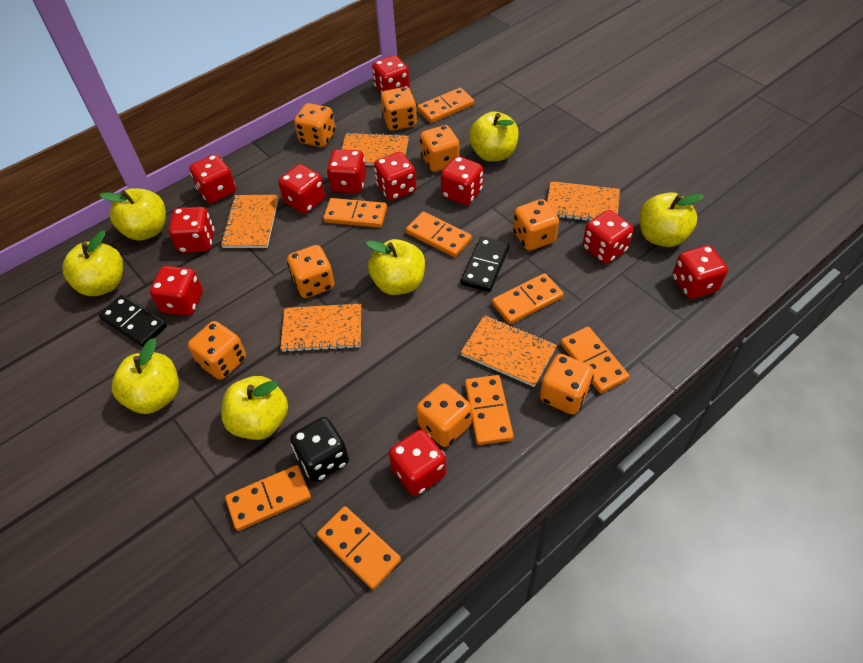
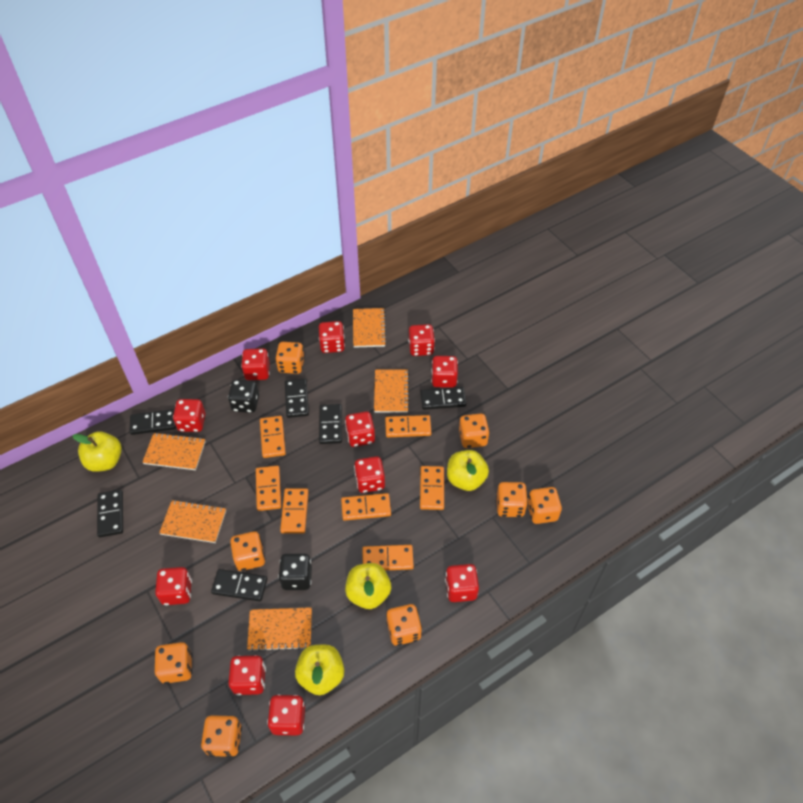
black dice: [290,417,349,482] = 1 -> [228,380,259,413] [278,554,312,590] = 2
black domino: [99,295,167,347] [461,236,510,292] = 2 -> [97,490,123,538] [129,409,176,435] [211,569,267,601] [285,378,309,418] [319,404,342,444] [420,387,466,410] = 6
orange domino: [225,465,311,531] [317,506,401,590] [323,198,387,228] [406,212,472,257] [417,88,474,123] [465,375,514,445] [492,273,563,324] [561,327,629,393] = 8 -> [256,466,281,511] [260,416,286,458] [280,488,309,534] [341,493,391,521] [362,545,414,571] [385,415,431,437] [420,466,444,510] = 7
yellow apple: [63,230,123,296] [99,188,166,241] [112,338,179,414] [221,376,288,440] [366,239,425,295] [469,111,519,162] [640,192,704,247] = 7 -> [72,432,122,472] [295,645,344,695] [345,563,391,609] [447,450,489,491] = 4

